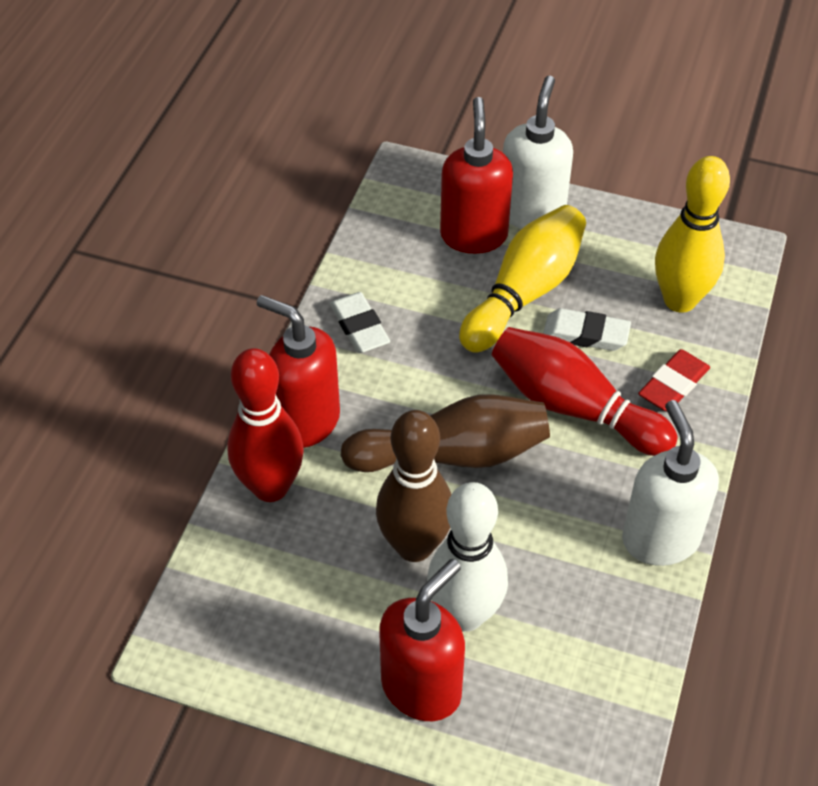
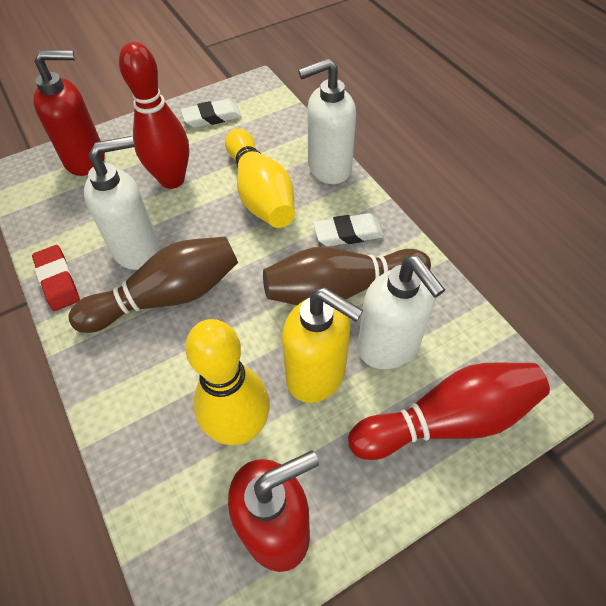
red soap dispenser: [257,295,340,448] [379,559,465,721] [440,97,513,254] = 3 -> [33,50,105,176] [228,450,319,572] = 2
white bowling pin: [427,482,508,632] = 1 -> none = 0
white soap dispenser: [503,76,573,229] [622,400,719,566] = 2 -> [84,136,159,270] [298,58,356,184] [357,256,445,370] = 3
yellow soap dispenser: none = 0 -> [282,288,363,403] = 1

